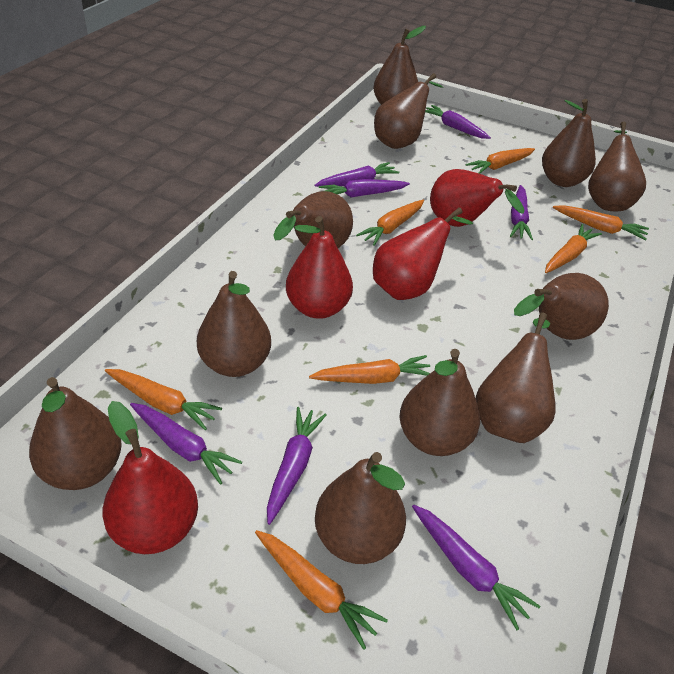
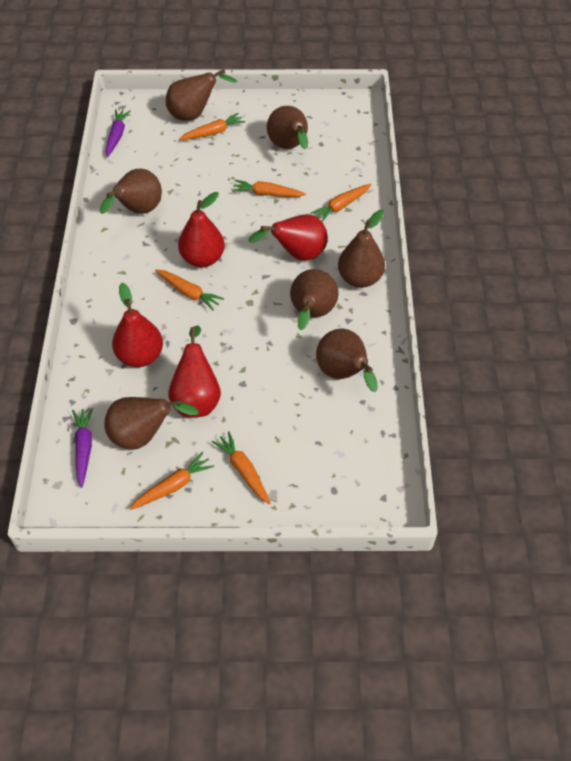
brown pear: [29,377,122,490] [197,271,271,377] [273,191,353,248] [315,452,406,564] [373,26,426,105] [374,73,443,149] [399,349,480,456] [476,312,555,443] [514,273,609,340] [542,99,596,187] [588,122,646,211] = 11 -> [100,169,162,214] [104,397,199,449] [166,69,238,121] [267,106,308,149] [290,269,339,330] [316,329,378,392] [338,210,385,288] = 7
orange carrot: [105,369,222,430] [255,530,388,650] [309,355,430,384] [356,200,424,246] [466,148,535,174] [545,224,602,273] [553,205,649,240] = 7 -> [129,452,214,510] [155,269,224,311] [179,113,245,140] [212,431,271,504] [232,180,306,197] [310,184,371,222] = 6
purple carrot: [130,403,242,485] [267,407,326,525] [315,162,399,187] [319,179,410,198] [412,505,540,630] [425,105,491,139] [510,185,533,240] = 7 -> [72,408,93,488] [106,109,130,157] = 2

